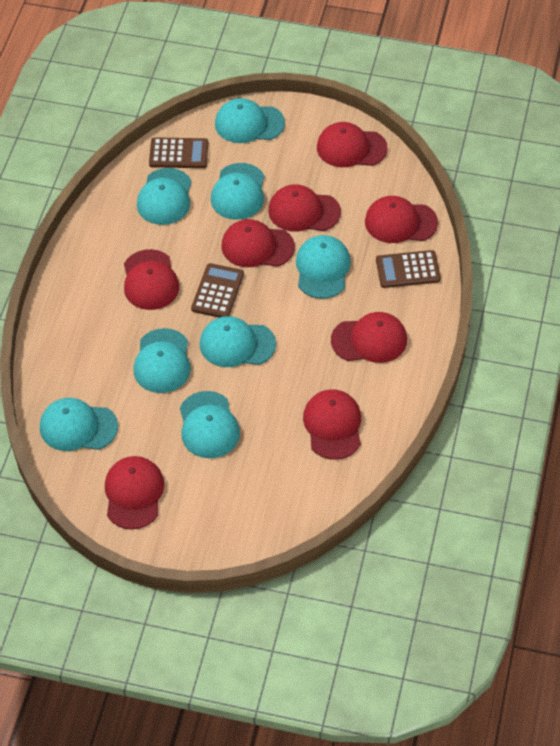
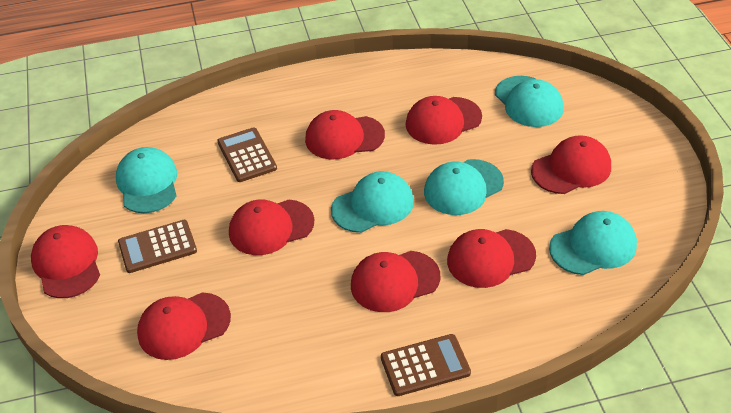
turquoise cap: [40,398,118,451] [133,328,191,393] [137,168,192,225] [180,391,240,458] [200,316,276,367] [211,163,265,219] [215,98,285,143] [296,235,351,299] = 8 -> [116,147,177,213] [331,171,414,233] [424,159,504,215] [495,76,564,127] [549,211,637,275] = 5

